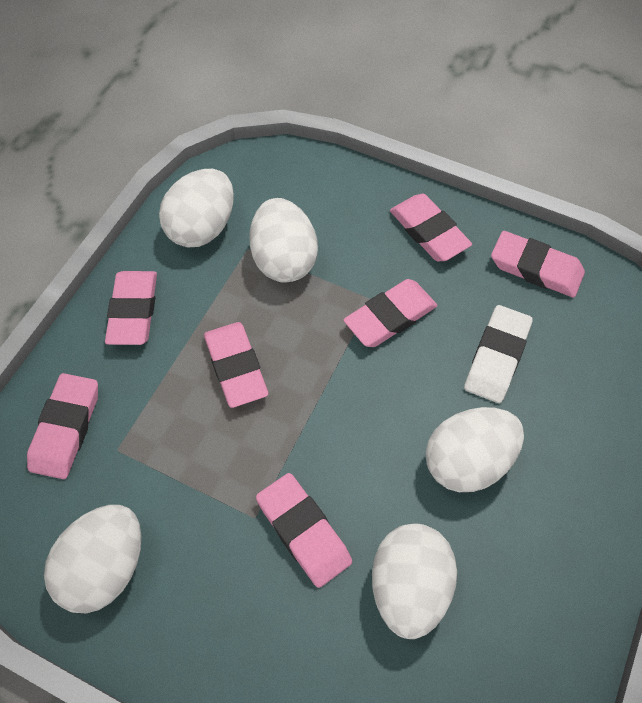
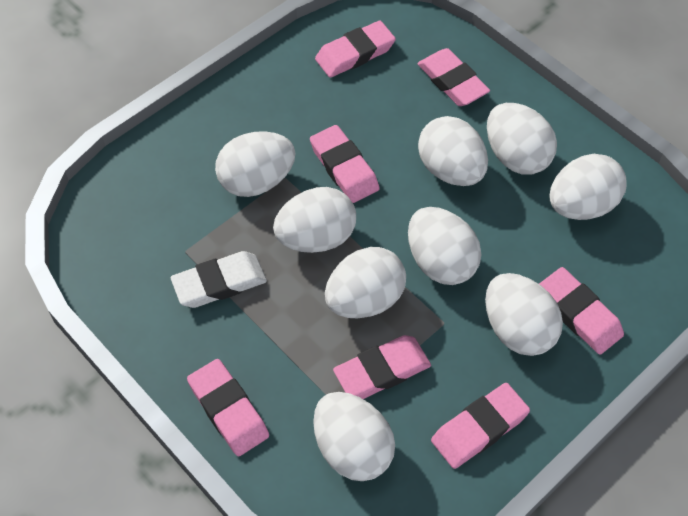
white egg: [44,505,141,613] [159,169,234,247] [249,198,318,282] [372,524,457,639] [426,407,524,492] = 5 -> [215,131,296,197] [273,187,356,253] [313,392,395,481] [325,247,406,318] [408,207,482,285] [418,116,488,186] [485,273,563,356] [487,103,557,175] [549,154,627,220] = 9

